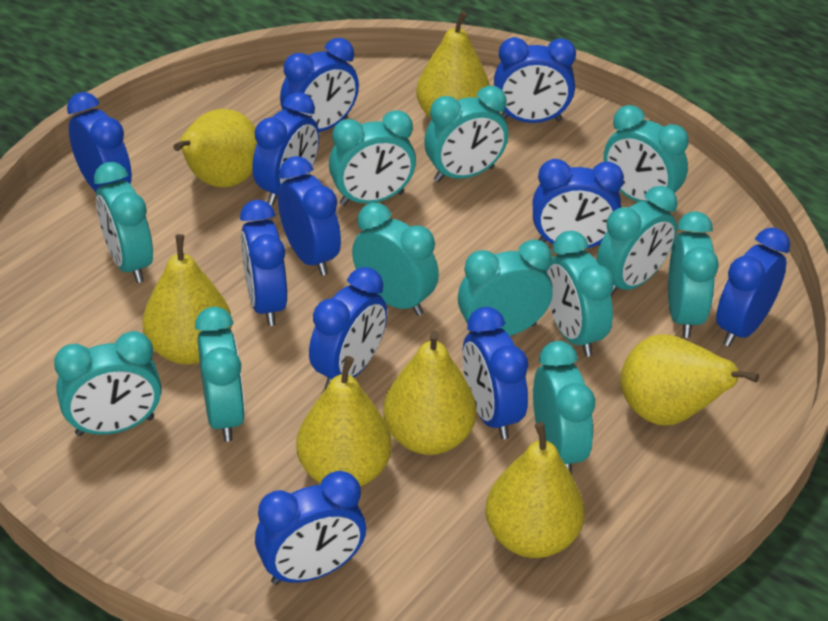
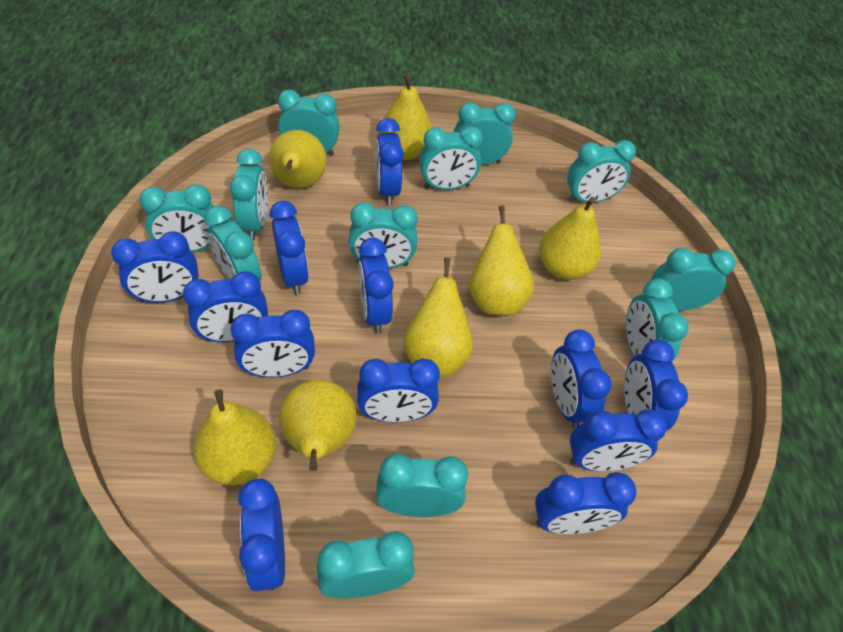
blue clock: [67,92,132,192] [240,200,287,326] [252,92,319,206] [255,471,366,585] [278,156,341,276] [280,38,359,132] [309,267,387,390] [462,307,528,439] [494,37,576,123] [533,159,624,248] [716,227,790,347] = 11 -> [111,231,199,303] [183,271,268,342] [230,310,315,378] [238,479,285,591] [270,201,309,295] [357,358,440,423] [358,238,394,334] [376,118,404,205] [535,472,637,534] [551,329,612,428] [570,409,667,471] [624,339,688,431] = 12

